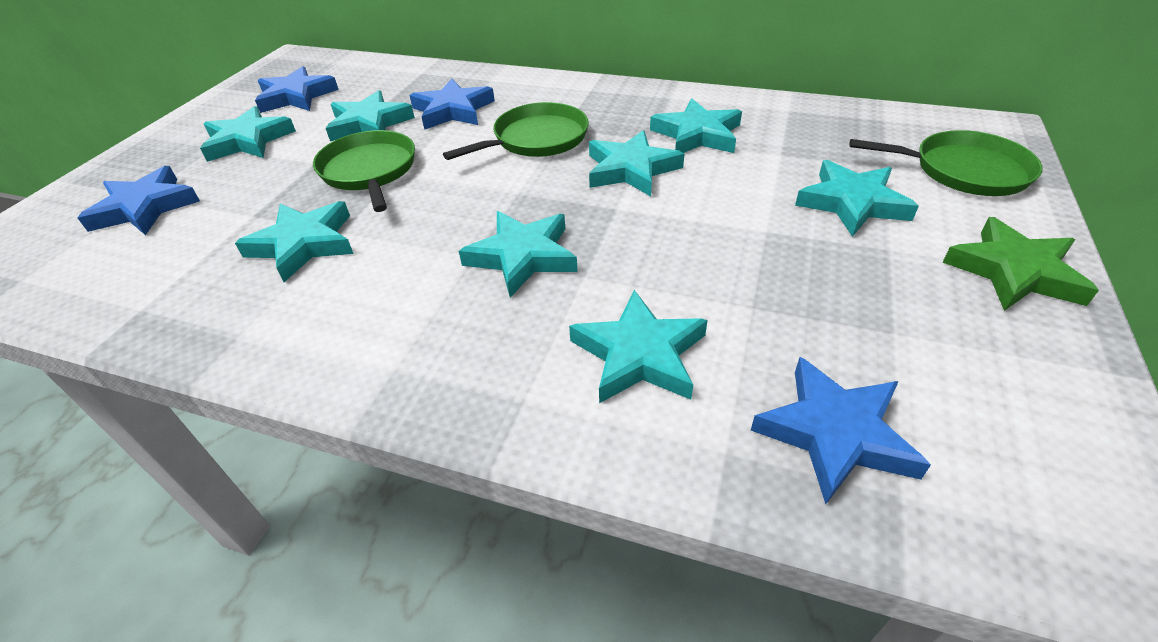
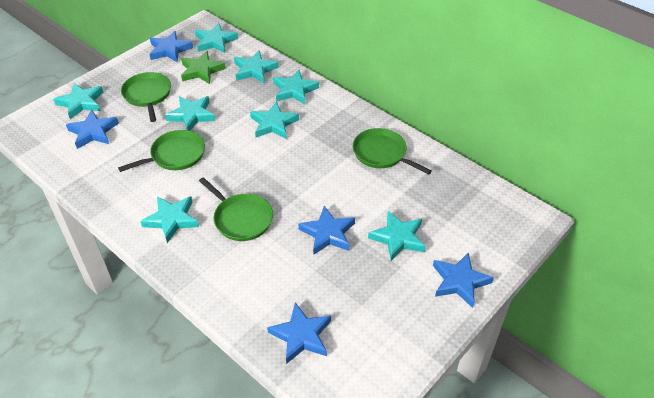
blue star: [77,166,200,235] [255,66,339,113] [409,79,495,130] [751,357,931,504] = 4 -> [66,110,119,149] [150,31,193,63] [267,302,331,364] [298,206,355,255] [433,252,494,308] = 5
green pan: [313,130,415,212] [443,102,589,160] [849,130,1042,196] = 3 -> [118,130,205,172] [121,72,171,122] [199,177,273,241] [353,128,432,175] = 4

